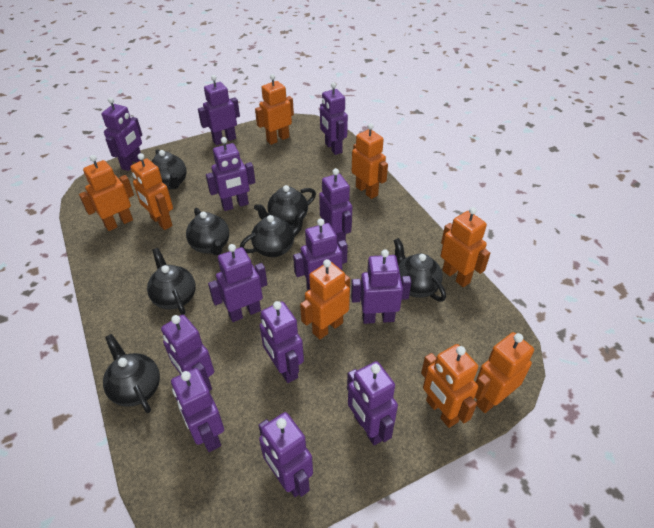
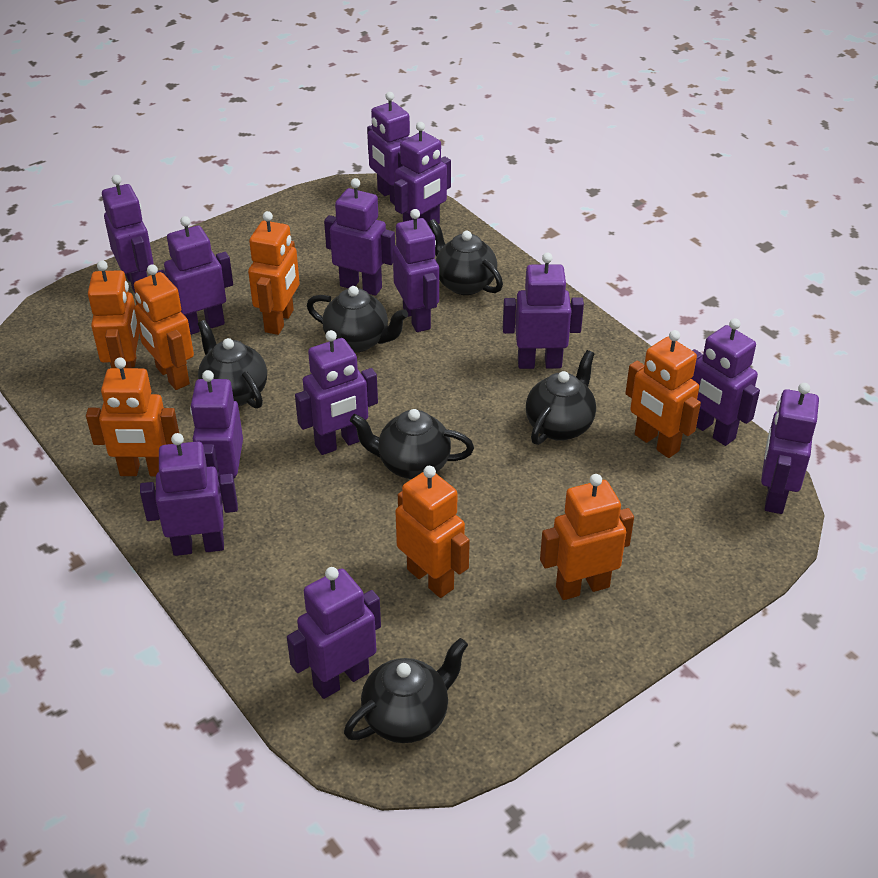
black teapot: [103,334,160,413] [147,248,195,315] [151,149,187,189] [186,208,229,255] [240,209,306,257] [254,185,316,226] [393,238,446,301] = 7 -> [198,320,267,409] [307,286,408,353] [344,638,468,743] [350,409,474,479] [428,219,503,295] [526,350,596,445] = 6
orange robot: [79,155,134,231] [130,153,173,230] [255,74,294,145] [300,259,350,340] [352,123,388,199] [421,344,478,428] [441,207,490,287] [475,332,534,413] = 8 -> [86,357,179,476] [88,260,139,368] [134,264,194,390] [248,211,300,335] [396,466,470,598] [540,474,634,600] [625,330,701,458] = 7

